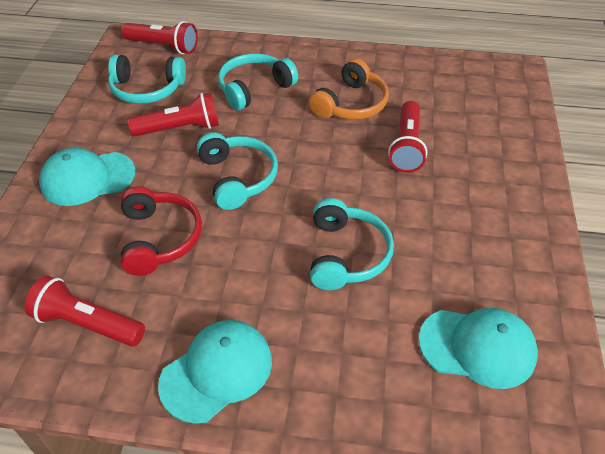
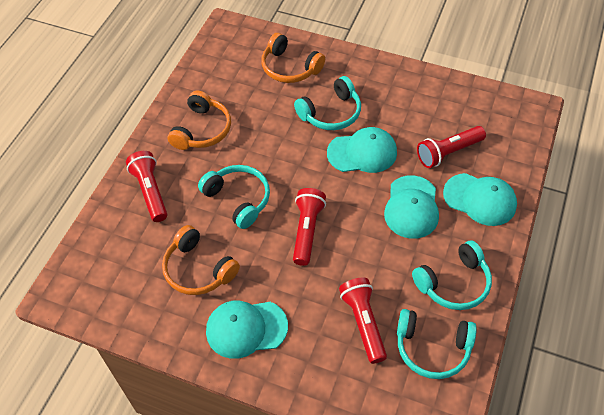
orange headphones: [309,59,389,120] = 1 -> [162,225,240,295] [168,90,231,150] [262,33,325,83] = 3
red headphones: [121,186,202,276] = 1 -> none = 0
turquoise cap: [39,148,135,206] [158,320,272,424] [419,308,538,389] = 3 -> [206,301,288,359] [327,127,397,173] [384,175,439,239] [443,173,517,226] = 4

